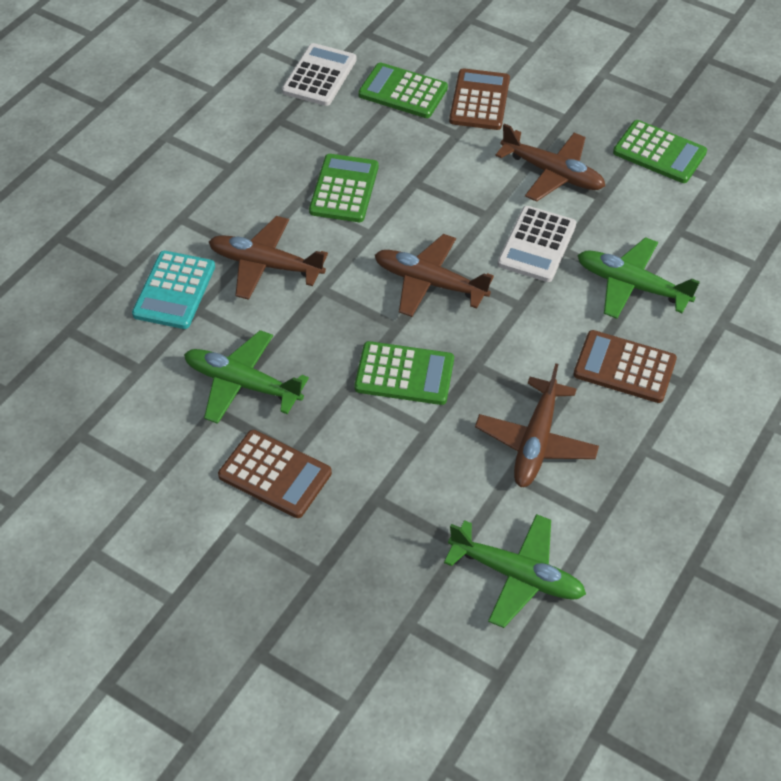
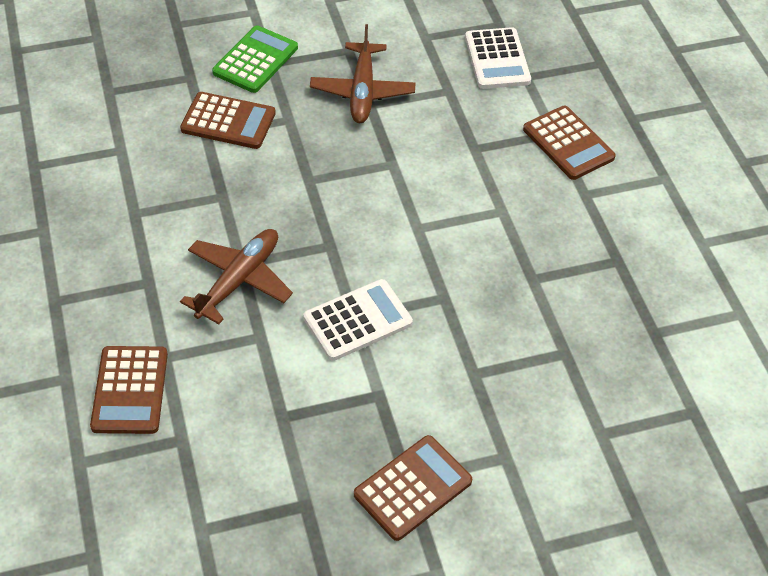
brown calculator: [218,430,332,518] [449,68,510,130] [573,330,677,403] = 3 -> [90,346,168,434] [180,92,276,149] [354,435,472,541] [523,106,616,180] = 4
brown plane: [209,216,328,300] [375,234,494,317] [475,363,599,487] [495,124,605,202] = 4 -> [180,229,293,324] [310,24,415,123] = 2
green calculator: [309,154,379,222] [355,341,454,405] [358,63,448,118] [613,120,707,183] = 4 -> [212,25,298,93] = 1
green plane: [184,330,309,424] [444,514,586,628] [577,237,700,319] = 3 -> none = 0
turquoise calculator: [132,251,215,329] = 1 -> none = 0

